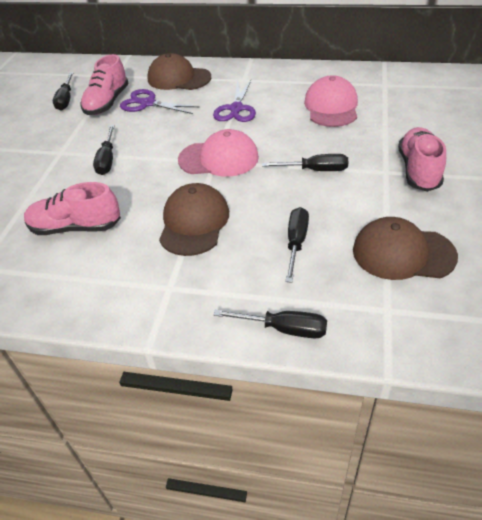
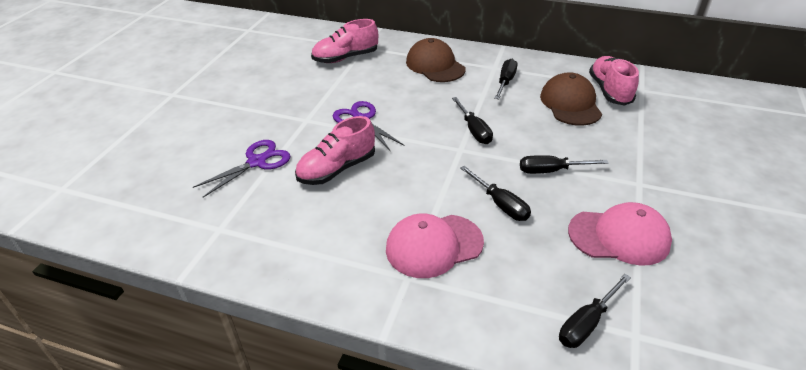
brown cap: [147,53,211,90] [159,183,229,256] [353,217,458,280] = 3 -> [406,38,466,82] [540,72,602,126] = 2

